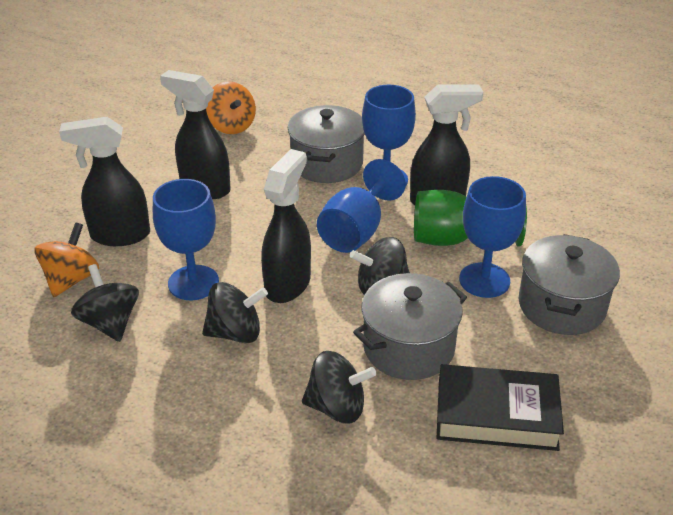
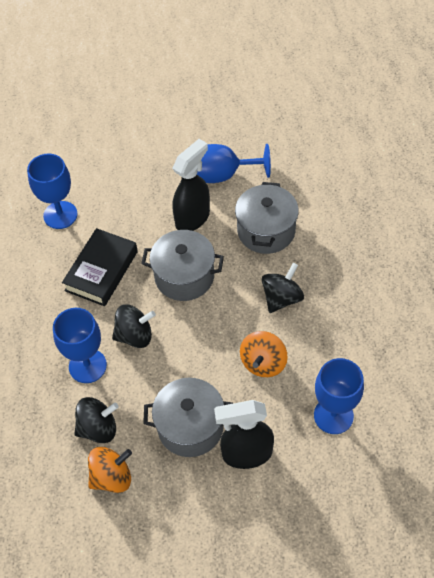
black spinning top: [71,264,139,342] [202,282,268,343] [302,351,376,423] [350,237,410,295] = 4 -> [74,397,119,443] [112,305,156,348] [262,263,304,313] = 3
black spray bottle: [59,117,150,246] [160,70,231,199] [261,149,311,303] [410,84,483,205] = 4 -> [172,139,210,231] [214,400,274,469] = 2
green goblet: [414,190,527,247] = 1 -> none = 0

